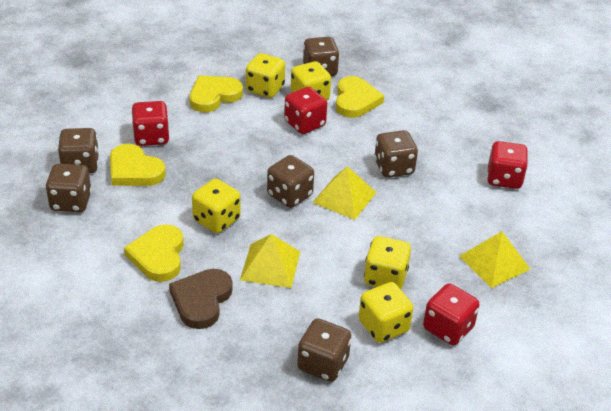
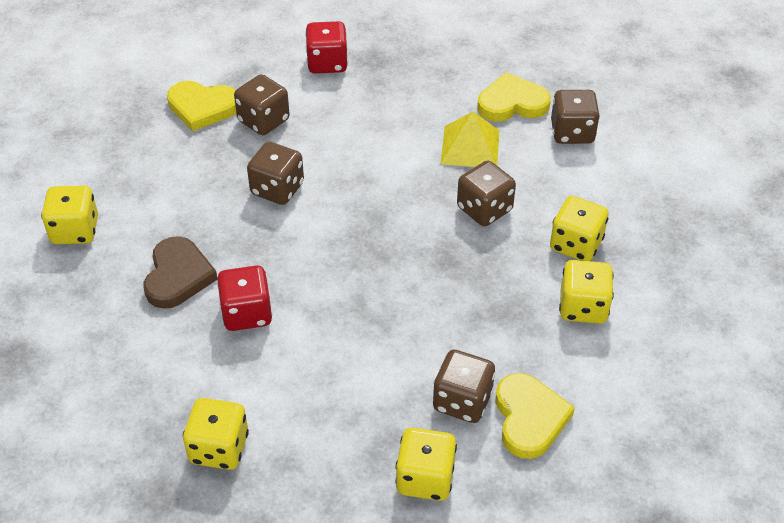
brown dice: [45,164,92,212] [58,128,99,173] [267,155,314,208] [297,318,351,382] [303,37,339,76] [374,130,418,178] = 6 -> [234,74,290,135] [247,142,304,205] [433,350,495,423] [457,161,516,226] [551,90,600,144] = 5
red dice: [131,101,169,146] [284,87,327,134] [423,283,480,345] [487,141,528,189] = 4 -> [217,265,273,331] [305,21,348,73] = 2
yellow heart: [110,144,166,186] [124,224,184,282] [190,76,243,112] [336,76,384,118] = 4 -> [167,81,236,131] [477,72,551,122] [495,373,575,459] = 3
yellow pyramid: [240,234,300,288] [312,166,377,220] [459,231,530,288] = 3 -> [441,112,500,167] = 1

